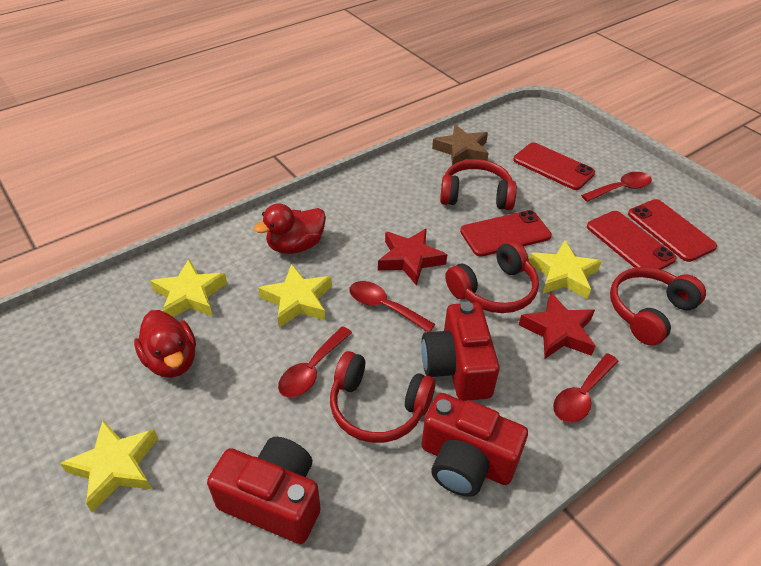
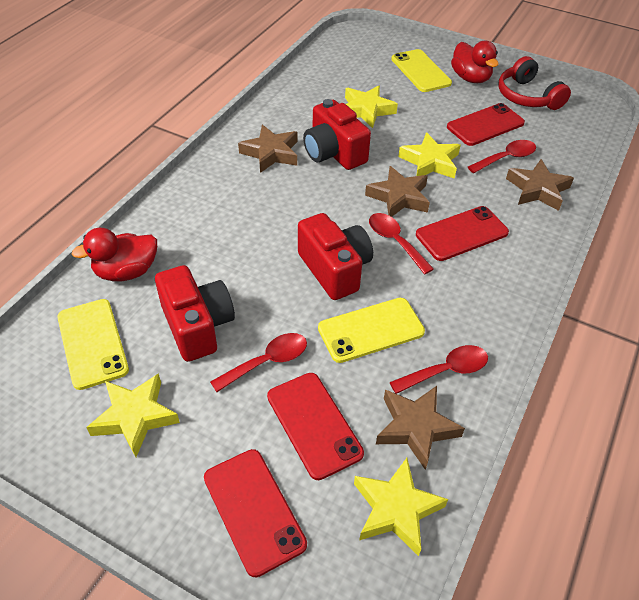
brown star: [432,124,489,165] = 1 -> [238,125,297,173] [365,166,430,217] [376,386,465,470] [506,159,574,211] = 4
red headphones: [330,351,435,443] [440,159,517,210] [445,241,539,313] [610,267,706,346] = 4 -> [498,56,571,110] = 1
red star: [378,228,447,286] [519,292,596,359] = 2 -> none = 0
yellow phone: none = 0 -> [57,299,129,390] [318,298,425,363] [391,49,452,92] = 3

